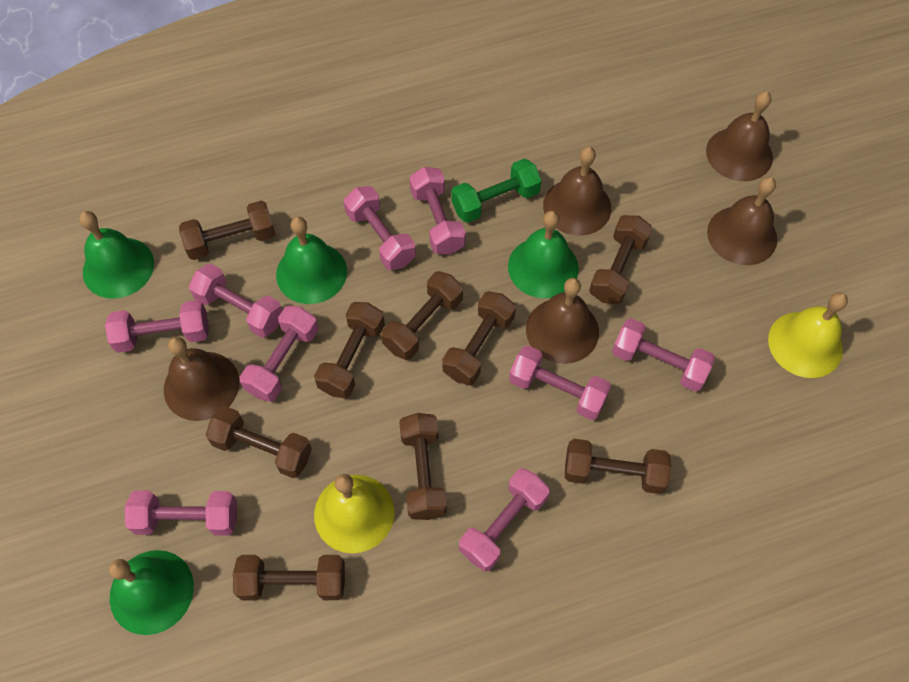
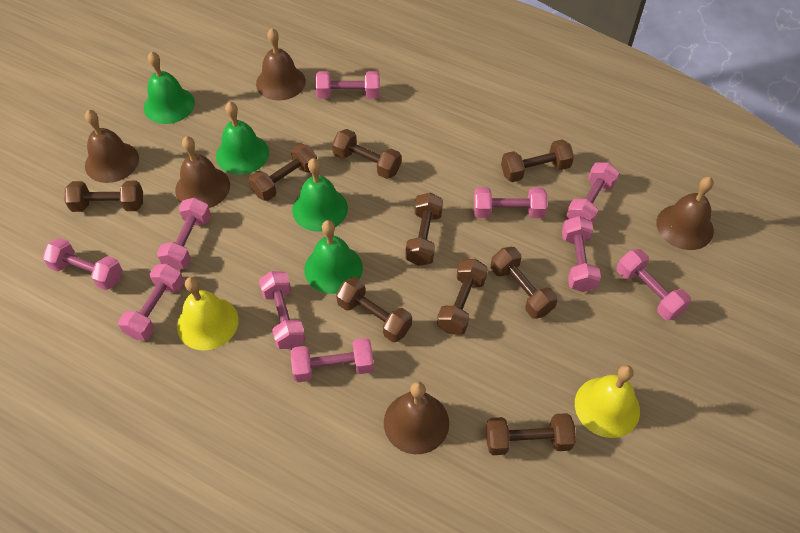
green dumbbell: [451,159,542,223] = 1 -> none = 0
pink dumbbell: [105,300,209,353] [125,490,237,536] [188,264,282,338] [240,306,318,402] [344,186,416,270] [409,167,466,255] [459,468,550,572] [509,346,611,420] [612,318,715,392] = 9 -> [42,238,123,290] [118,264,184,340] [157,198,211,270] [259,271,306,349] [291,338,374,382] [315,71,380,99] [474,187,547,218] [562,216,601,292] [566,162,619,224] [617,249,691,321] = 10

